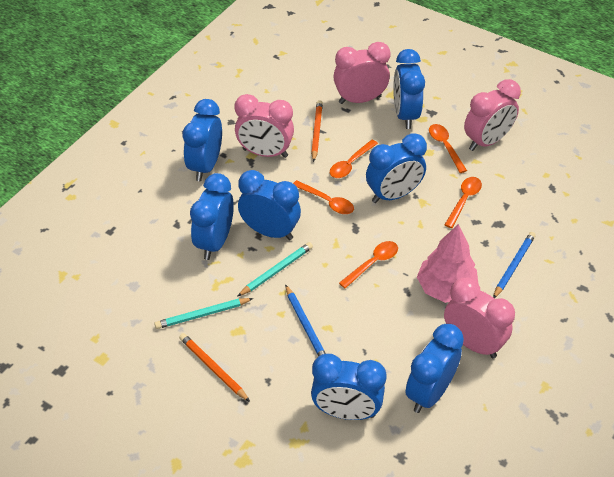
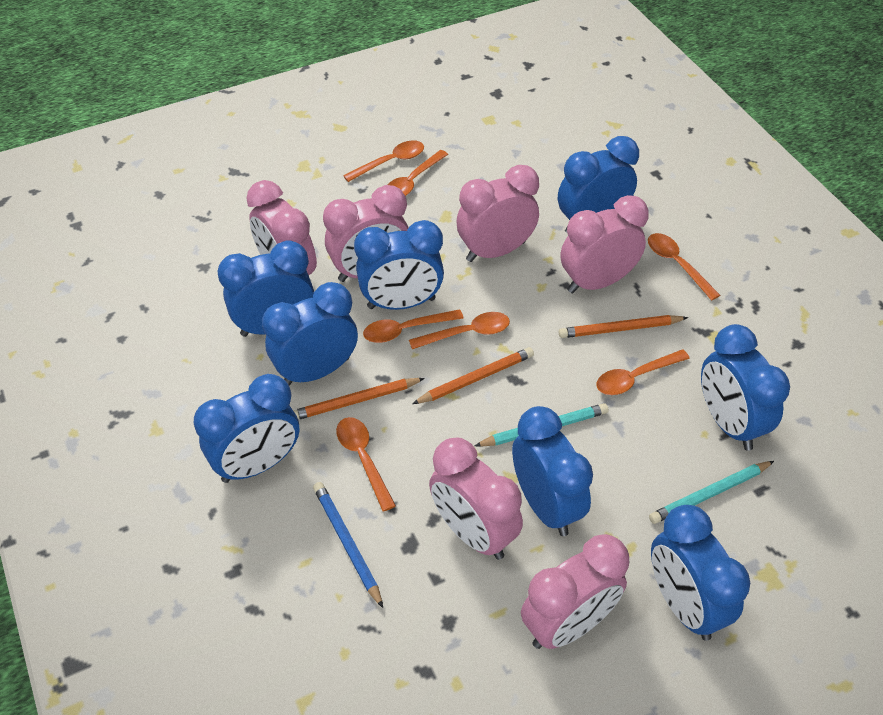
blue clock: [182,99,222,181] [190,173,234,260] [238,170,301,240] [311,354,386,420] [366,133,427,203] [393,49,425,129] [405,324,464,413] = 7 -> [194,374,299,483] [218,240,314,337] [262,282,358,386] [354,220,444,310] [512,406,593,536] [558,136,639,233] [651,505,750,641] [701,324,790,451] = 8
blue pencil: [285,284,326,357] [493,232,536,298] = 2 -> [313,482,383,608] = 1
orange pencil: [179,333,250,402] [311,100,323,162] = 2 -> [293,378,425,420] [413,347,534,404] [559,315,688,338] = 3
orange spoon: [293,180,354,214] [330,140,378,178] [339,241,398,289] [429,124,467,173] [444,177,482,228] = 5 -> [336,417,396,511] [343,140,424,182] [363,309,464,343] [388,150,448,196] [409,312,510,349] [596,349,690,395] [648,233,720,300] = 7
pink clock: [234,94,294,158] [334,42,390,104] [444,277,515,358] [464,79,521,151] = 4 -> [246,180,317,275] [323,185,409,282] [429,437,523,560] [456,165,539,262] [521,534,629,649] [561,195,649,293] = 6
pink tree: [417,224,479,303] = 1 -> none = 0

